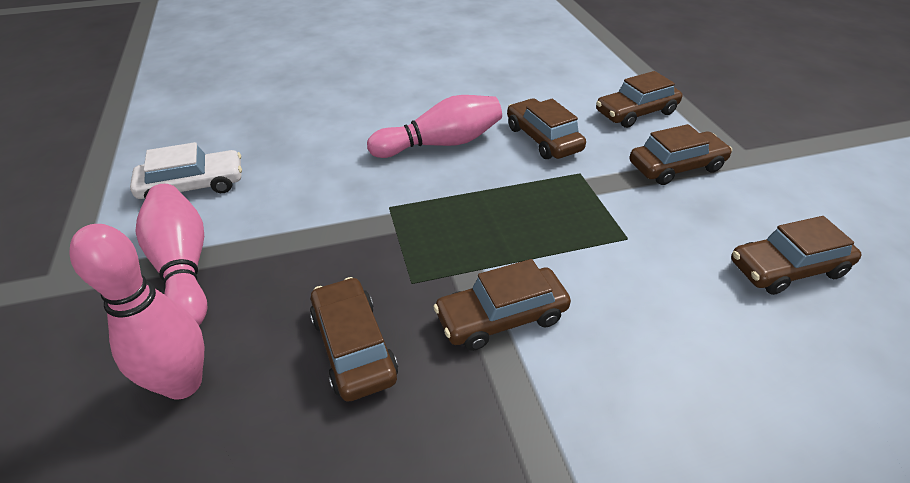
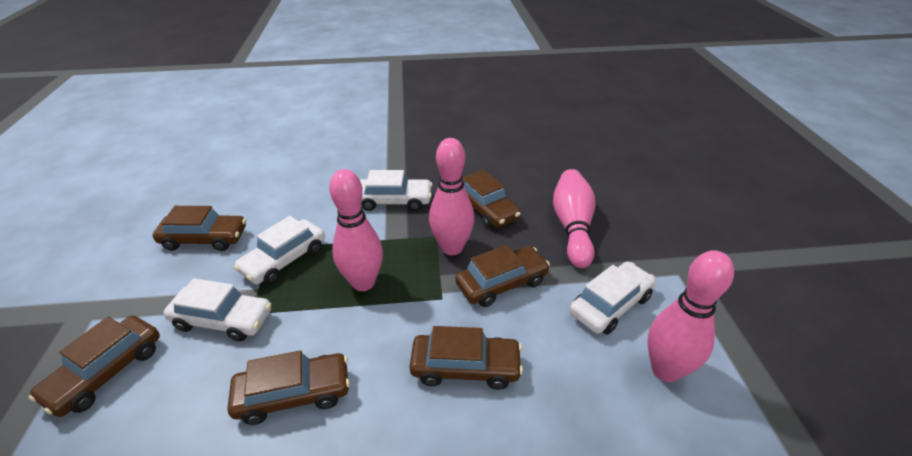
pink bowling pin: [69,224,204,400] [135,184,207,325] [367,95,502,158] = 3 -> [329,169,383,291] [429,138,474,255] [553,169,595,268] [648,251,734,382] = 4
white car: [130,142,242,199] = 1 -> [164,278,272,342] [234,216,325,284] [360,170,433,211] [569,261,656,335] = 4

